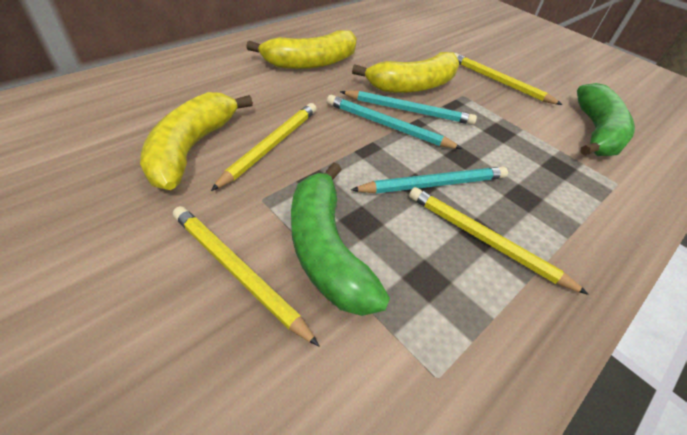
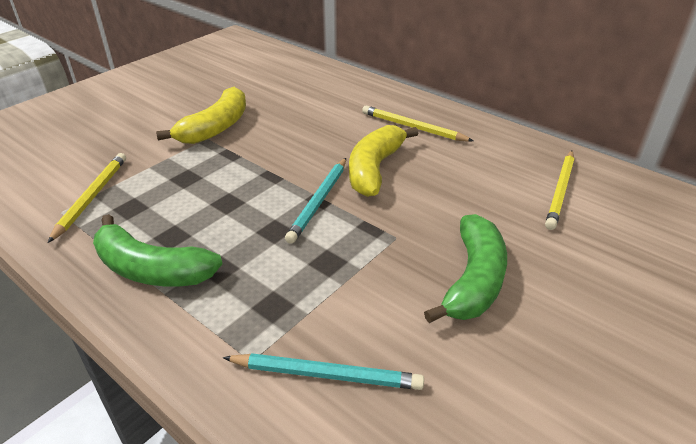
turquoise pencil: [327,95,463,149] [340,91,477,125] [351,167,508,194] = 3 -> [223,353,424,390] [285,158,346,244] = 2
yellow banana: [140,92,253,190] [246,30,357,69] [352,52,459,93] = 3 -> [156,87,246,144] [349,125,419,197] = 2
yellow pencil: [173,206,320,347] [211,103,316,191] [409,187,589,295] [454,53,562,105] = 4 -> [48,153,126,243] [362,105,473,142] [545,150,574,230] = 3

